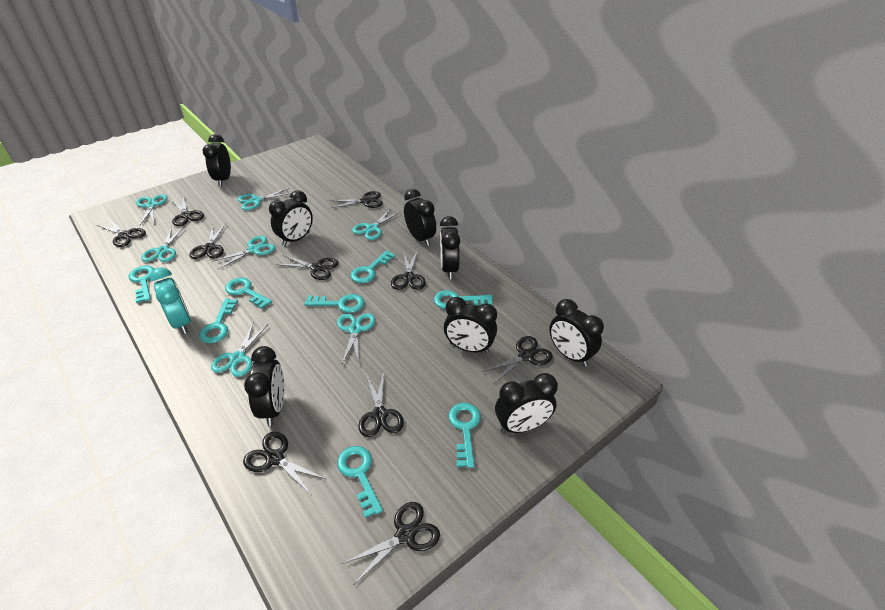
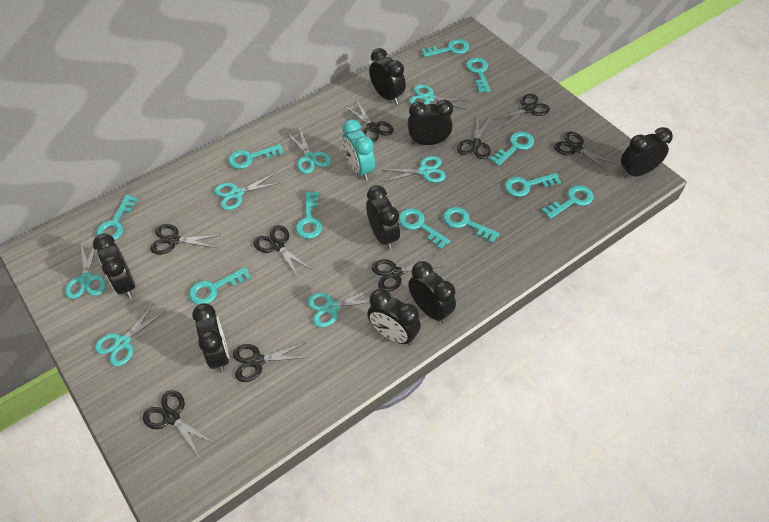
black scissors: [97,220,146,247] [171,196,204,226] [190,223,226,259] [243,432,326,494] [276,255,339,280] [329,191,383,208] [342,502,440,584] [358,371,404,437] [391,250,426,290] [482,336,553,384] = 10 -> [143,390,215,457] [150,224,221,255] [233,342,310,382] [253,225,311,278] [345,101,394,143] [372,254,443,292] [457,114,491,159] [493,94,550,129] [554,132,616,172] = 9
turquoise key: [128,266,154,303] [199,299,238,343] [225,277,272,309] [304,294,364,313] [337,446,383,518] [351,250,395,283] [434,290,493,309] [448,403,481,468] = 8 -> [96,195,138,240] [189,267,251,305] [228,144,284,169] [296,191,322,239] [398,208,450,249] [421,39,469,57] [443,207,500,243] [466,58,491,92] [490,131,534,166] [505,173,561,197] [542,185,594,219] = 11

